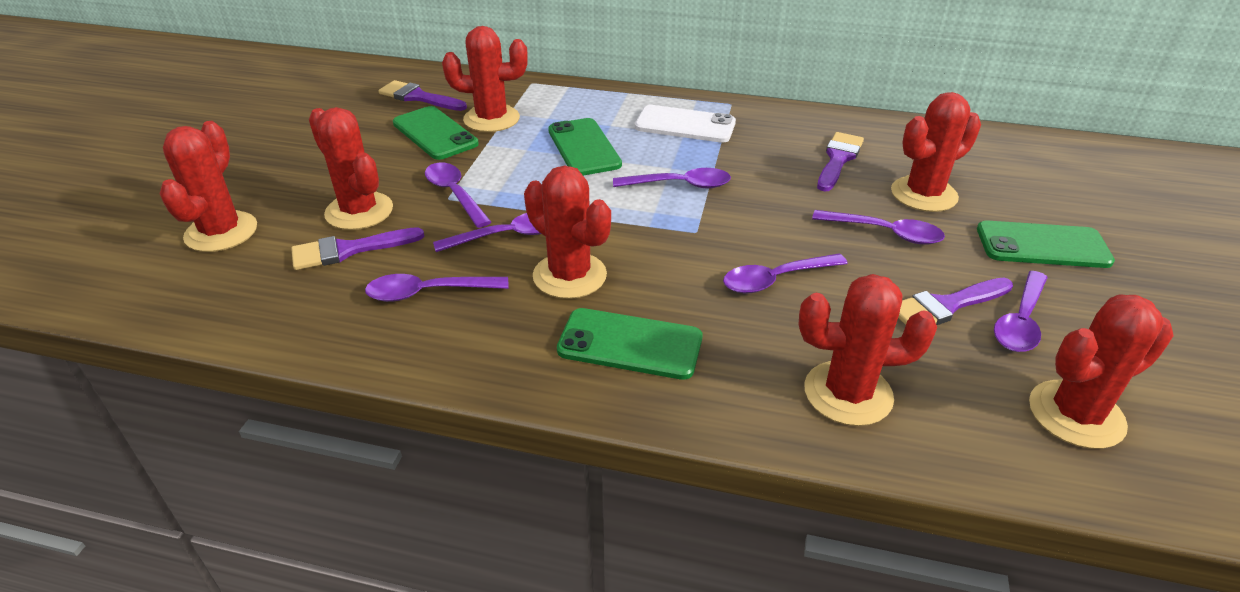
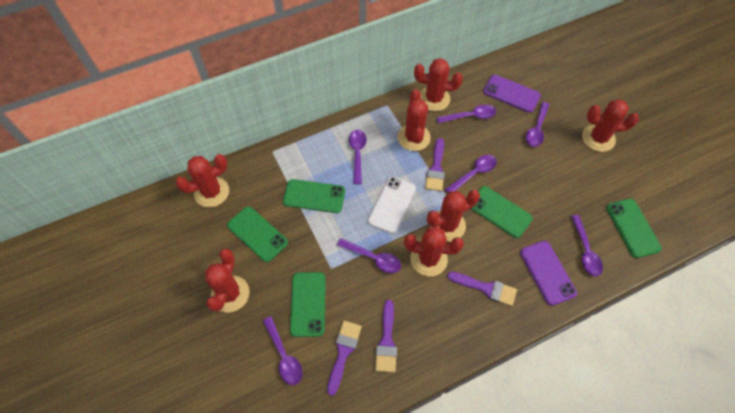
green phone: [393,106,479,160] [548,118,622,176] [557,308,703,380] [977,221,1115,268] = 4 -> [227,206,288,262] [283,179,345,213] [290,272,325,337] [471,186,533,238] [606,199,662,258] = 5
purple phone: none = 0 -> [483,75,541,113] [520,241,577,306] = 2

